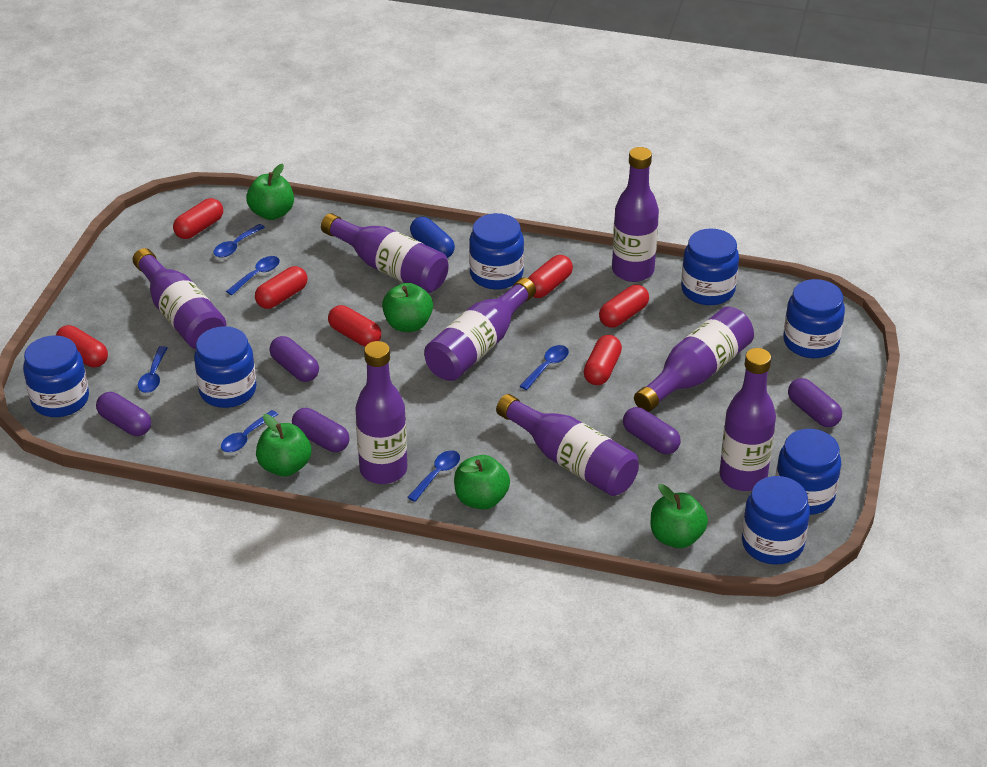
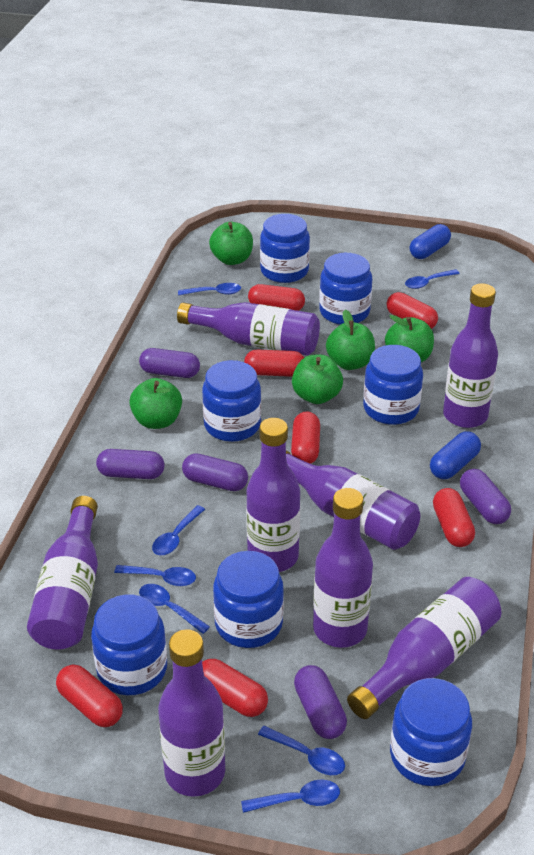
blue capsule: [410,217,455,258] = 1 -> [410,224,451,259] [430,431,481,479] = 2
blue spoon: [138,346,167,393] [213,224,265,257] [221,410,278,452] [226,256,280,295] [407,450,460,502] [520,345,569,390] = 6 -> [114,565,196,586] [139,584,210,634] [152,505,205,555] [178,283,241,296] [241,780,340,813] [258,726,345,775] [405,269,460,289] = 7

